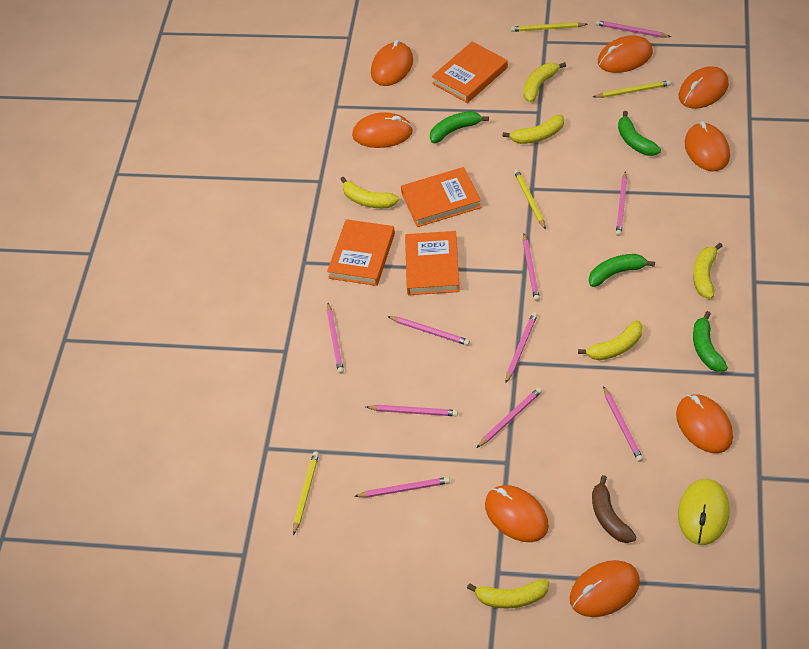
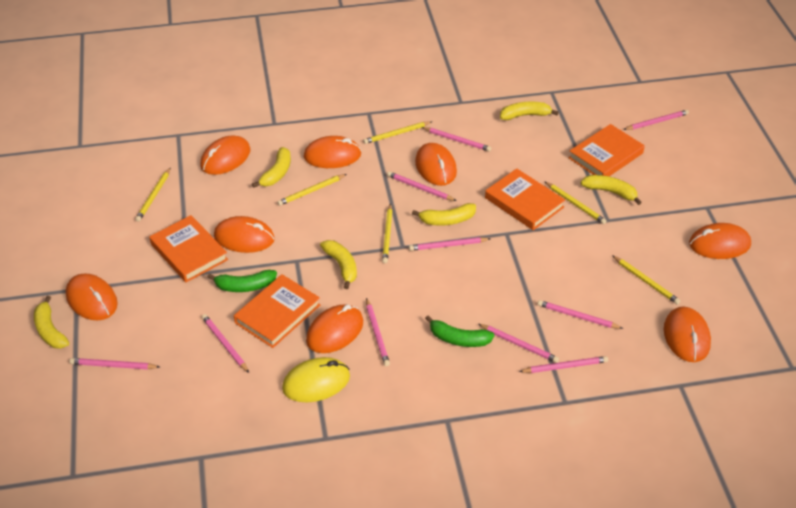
brown banana: [592,475,637,543] = 1 -> none = 0
green banana: [430,111,489,143] [589,254,655,287] [618,111,661,156] [693,311,728,372] = 4 -> [207,270,277,292] [425,315,495,347] = 2
yellow pencil: [293,452,319,535] [511,22,587,32] [514,169,546,230] [593,80,671,98] = 4 -> [135,167,171,222] [277,174,347,206] [363,121,432,144] [382,203,392,263] [544,181,607,224] [612,255,680,305] = 6

